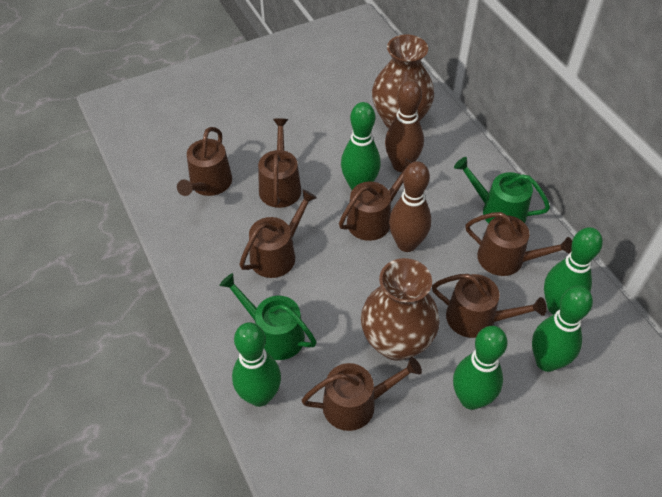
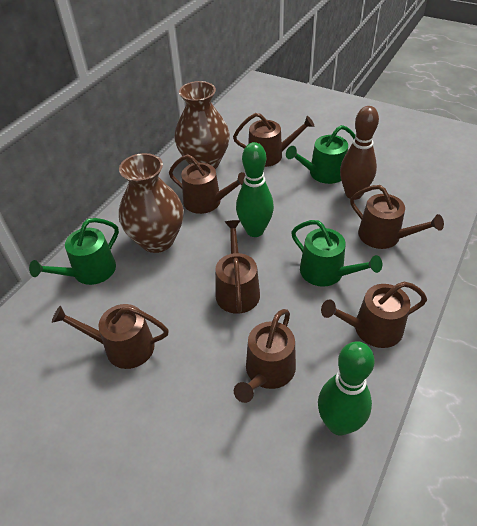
brown bowling pin: [385,80,424,172] [389,161,431,252] = 2 -> [340,106,379,200] = 1
green bowling pin: [232,322,281,407] [341,102,381,190] [453,326,507,410] [532,286,593,372] [544,227,603,315] = 5 -> [236,142,274,237] [318,341,375,435] = 2
green watering can: [219,273,317,360] [454,157,550,224] = 2 -> [29,218,119,285] [286,125,355,184] [291,220,382,287] = 3

